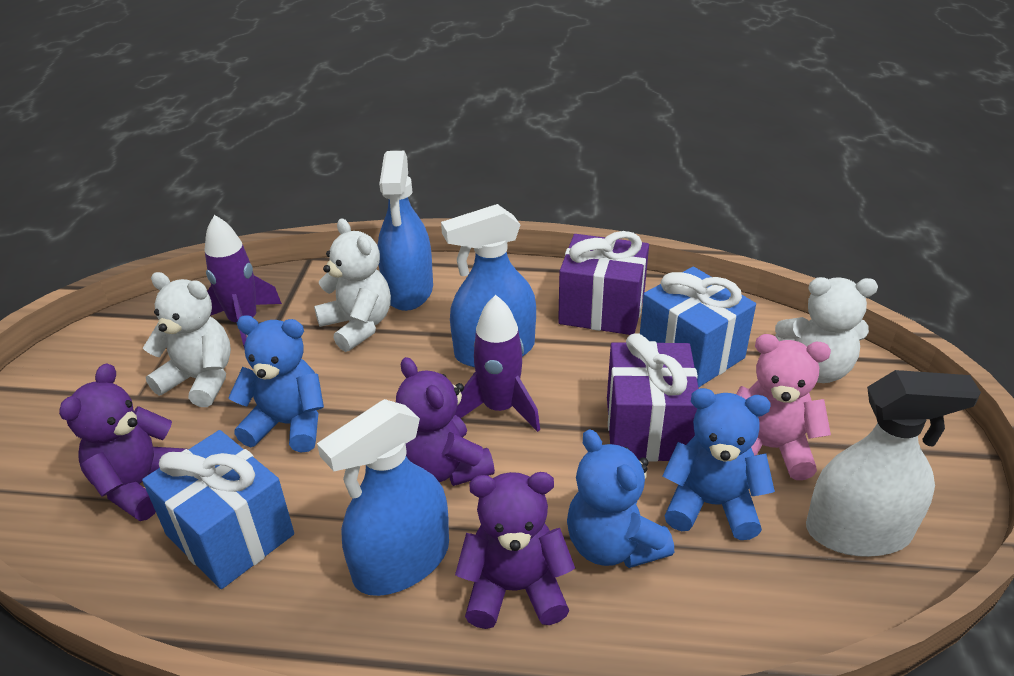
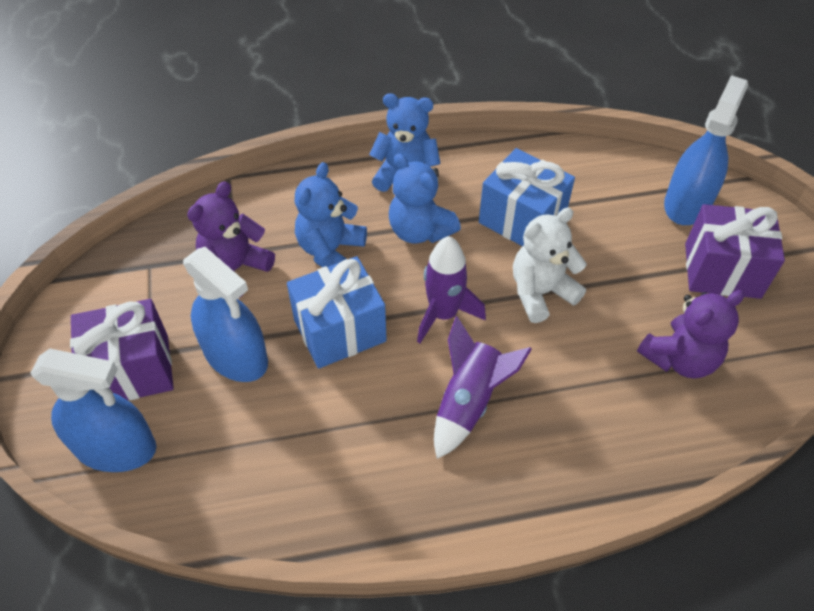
pink teddy bear: [737,334,831,480] = 1 -> none = 0
purple teddy bear: [59,363,185,521] [396,357,495,486] [455,472,575,629] = 3 -> [187,181,275,298] [637,290,744,379] = 2
white spray bottle: [806,370,981,557] = 1 -> none = 0
white teddy bear: [143,272,231,407] [314,219,391,352] [775,277,878,383] = 3 -> [513,207,587,323] = 1

